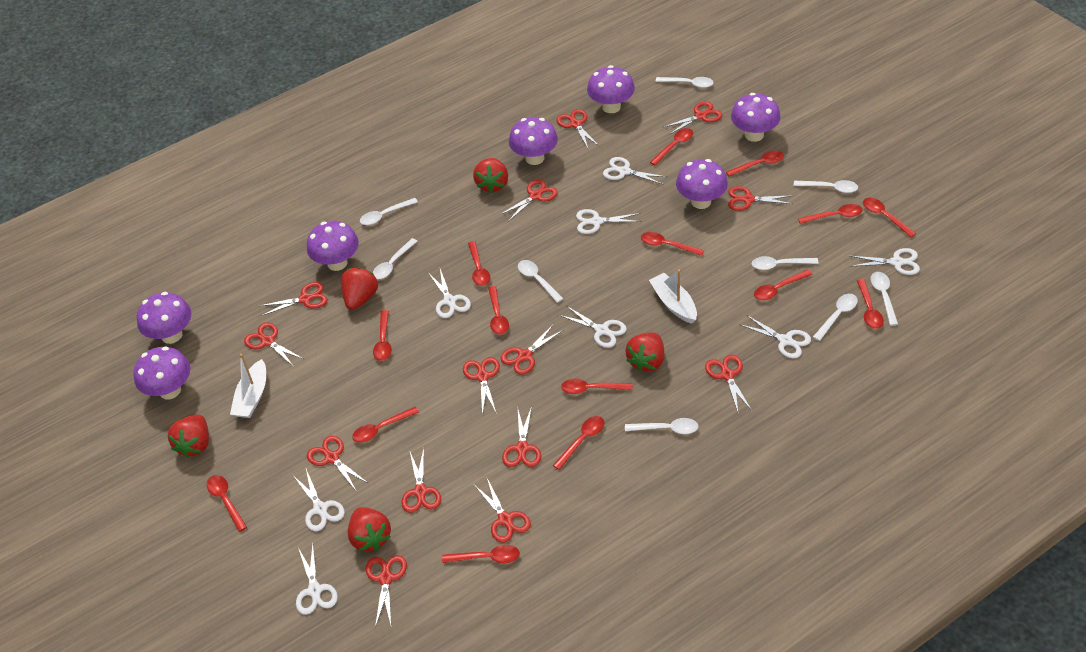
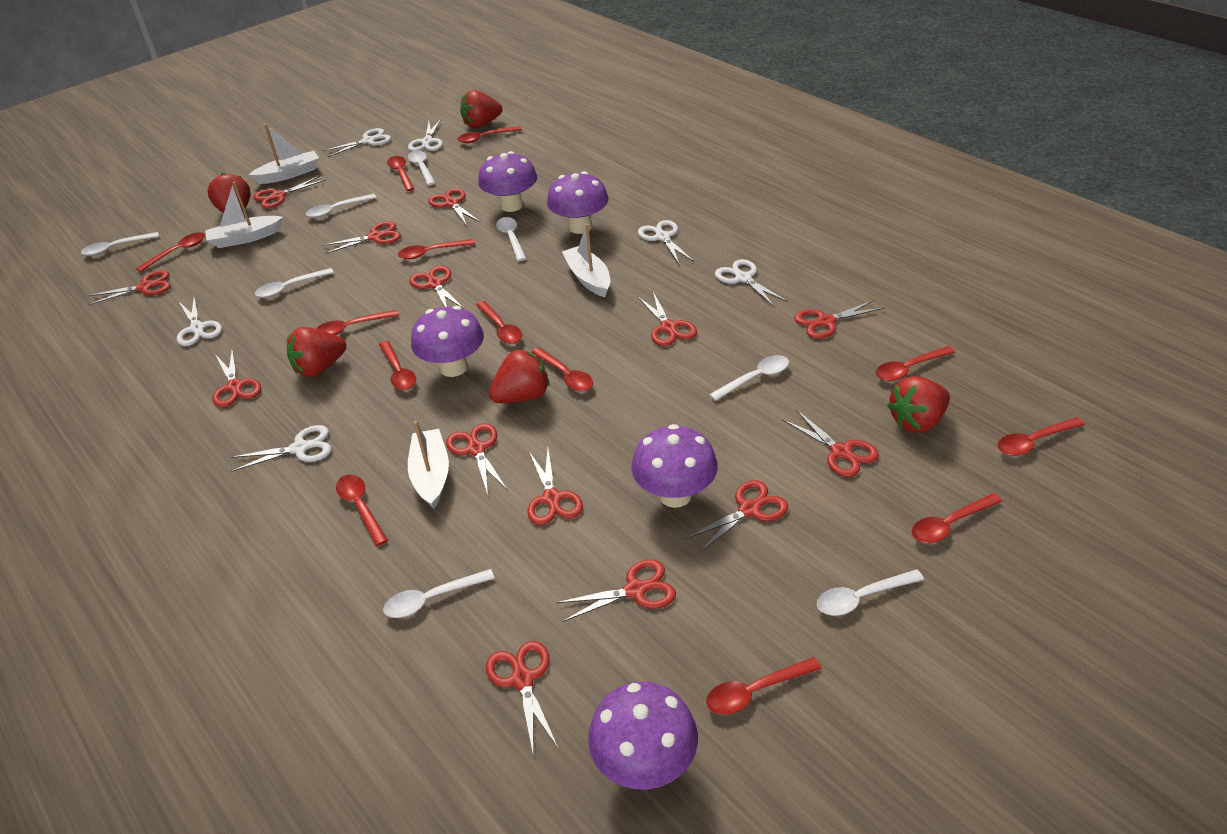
purple mushroom: [133,346,190,399] [137,292,192,344] [307,221,359,271] [509,117,558,165] [587,65,635,113] [676,159,728,209] [731,93,781,142] = 7 -> [411,306,484,377] [478,151,537,212] [547,171,609,234] [588,682,698,790] [631,424,718,508] = 5
red spoon: [207,475,247,532] [352,406,419,443] [373,310,392,361] [442,545,520,563] [468,241,490,286] [488,286,509,335] [553,416,604,470] [561,379,633,394] [641,232,704,256] [650,128,693,165] [726,151,784,176] [754,270,812,300] [798,204,863,224] [857,279,884,329] [863,198,916,237] = 15 -> [136,232,205,272] [316,310,399,335] [336,475,388,546] [379,341,416,390] [387,156,415,191] [398,239,475,259] [458,126,522,143] [476,301,522,344] [531,347,593,391] [706,657,822,715] [876,346,956,381] [912,493,1002,543] [997,417,1085,456] = 13
white boat: [230,354,266,418] [649,269,697,324] = 2 -> [205,181,283,248] [249,124,319,184] [408,421,449,508] [562,224,610,297] = 4
white scissors: [294,469,345,531] [296,544,338,615] [428,269,471,318] [559,306,627,348] [576,209,642,234] [603,157,667,184] [739,315,811,358] [850,248,920,275] = 8 -> [177,296,222,346] [230,425,332,472] [323,128,391,157] [408,119,443,151] [638,220,694,264] [715,259,788,307] = 6
white spoon: [360,198,418,225] [373,238,417,279] [518,260,563,303] [625,418,698,434] [655,77,714,88] [752,256,819,270] [794,180,858,193] [813,294,858,341] [870,272,898,326] = 9 -> [81,232,159,256] [255,268,334,298] [306,194,376,218] [383,569,495,618] [408,150,435,186] [496,217,526,261] [709,355,789,401] [817,569,924,616] = 8

